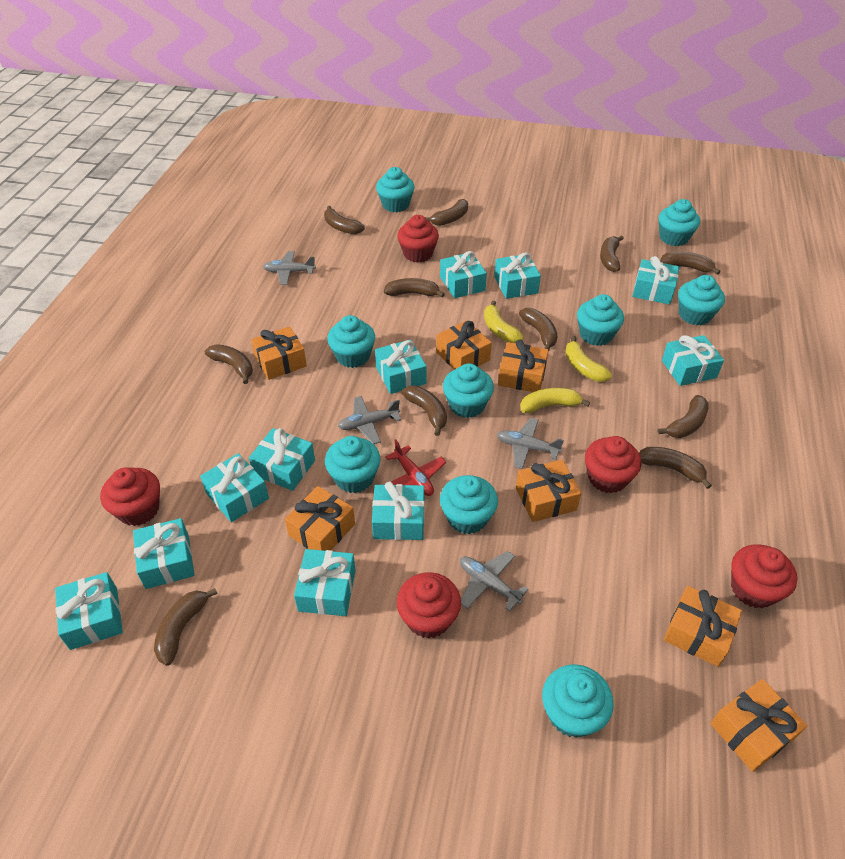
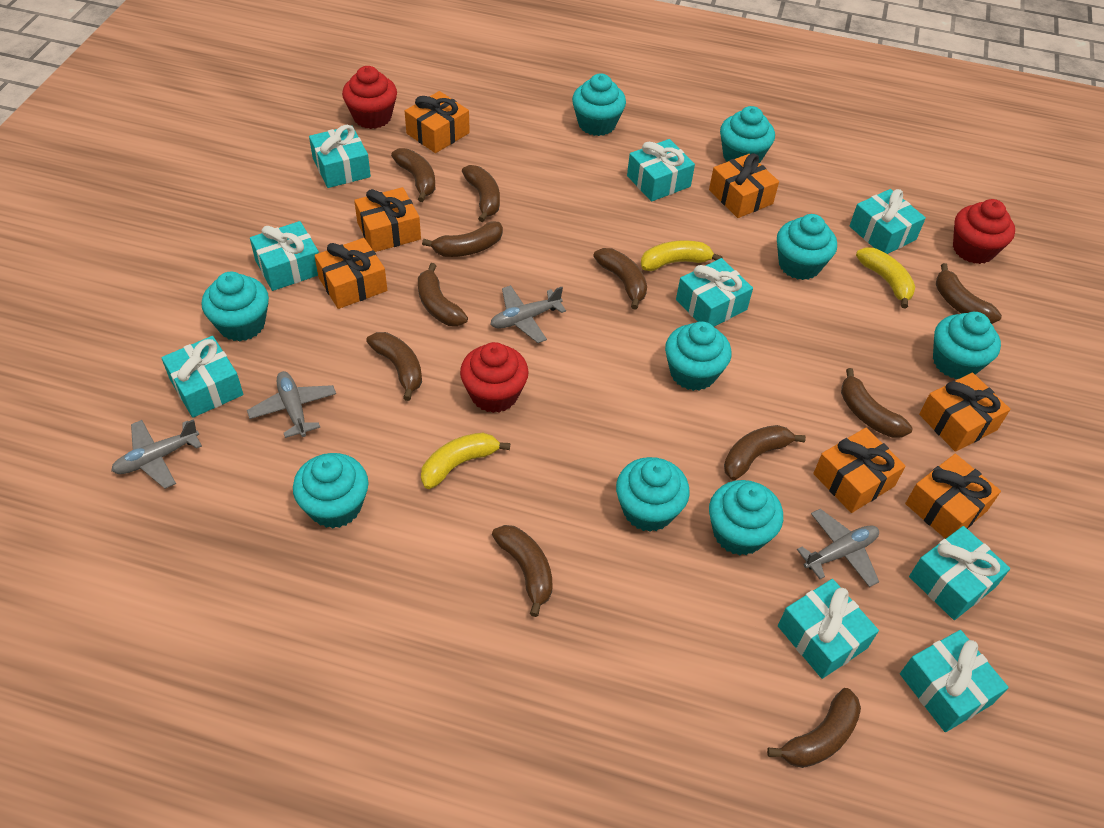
red cupcake: [100,467,160,526] [397,215,439,263] [397,572,461,639] [585,436,641,494] [731,544,797,608] = 5 -> [342,66,397,129] [460,342,529,413] [953,199,1015,264] = 3
red plane: [385,439,446,496] = 1 -> none = 0
turquoise gift: [55,572,123,650] [133,518,194,589] [200,453,269,522] [249,428,315,491] [294,549,356,616] [372,482,424,540] [375,340,427,394] [440,251,487,298] [494,253,541,299] [632,256,680,305] [662,335,724,386] = 11 -> [161,336,243,418] [250,221,319,291] [309,125,371,188] [627,139,695,202] [676,258,753,327] [778,579,879,679] [849,189,926,254] [900,630,1009,732] [909,526,1010,620] = 9

